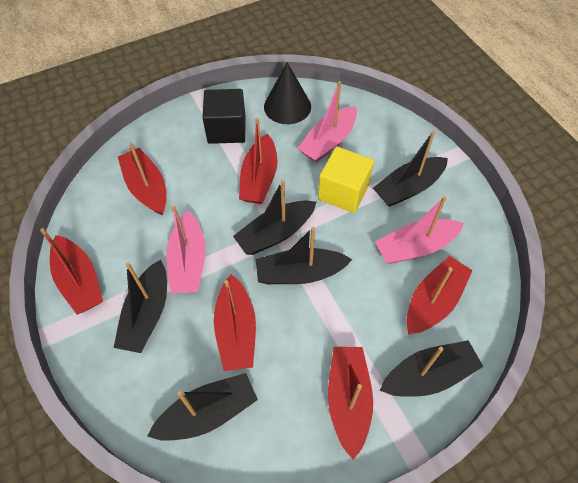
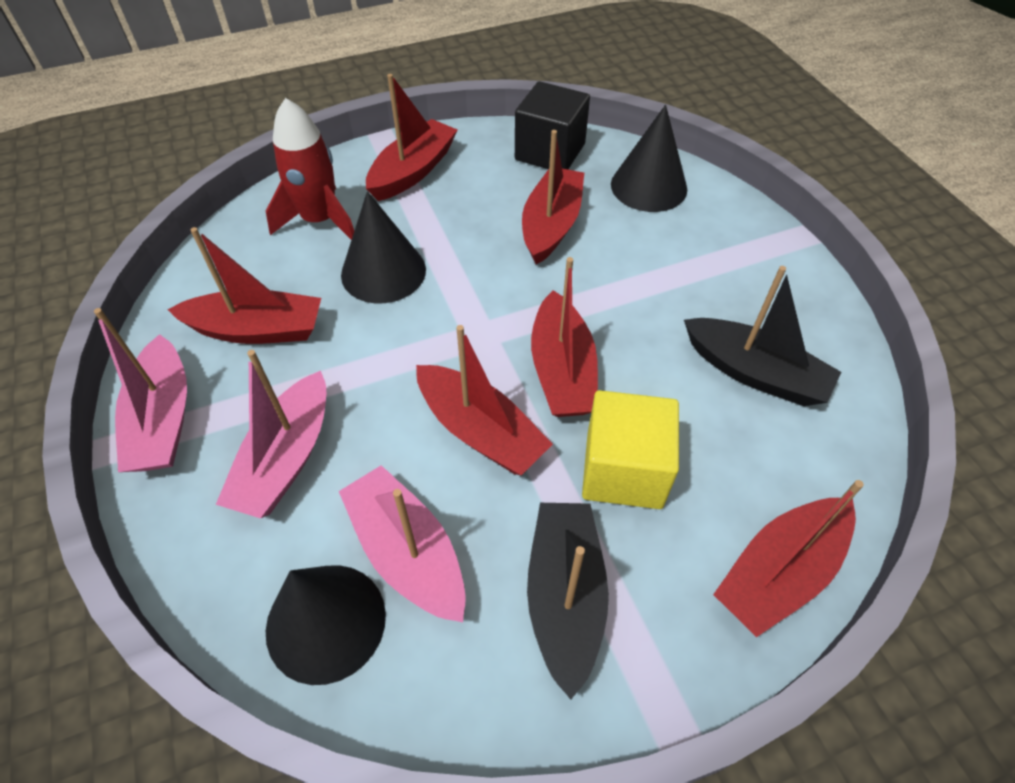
black boat: [114,259,167,353] [148,373,258,441] [233,180,316,255] [256,227,352,284] [373,131,448,207] [380,340,483,397] = 6 -> [527,503,609,700] [684,266,841,406] = 2
black cone: [264,62,311,124] = 1 -> [266,565,386,685] [341,191,426,303] [611,105,687,212] = 3
red rocket: none = 0 -> [266,98,354,240] = 1

